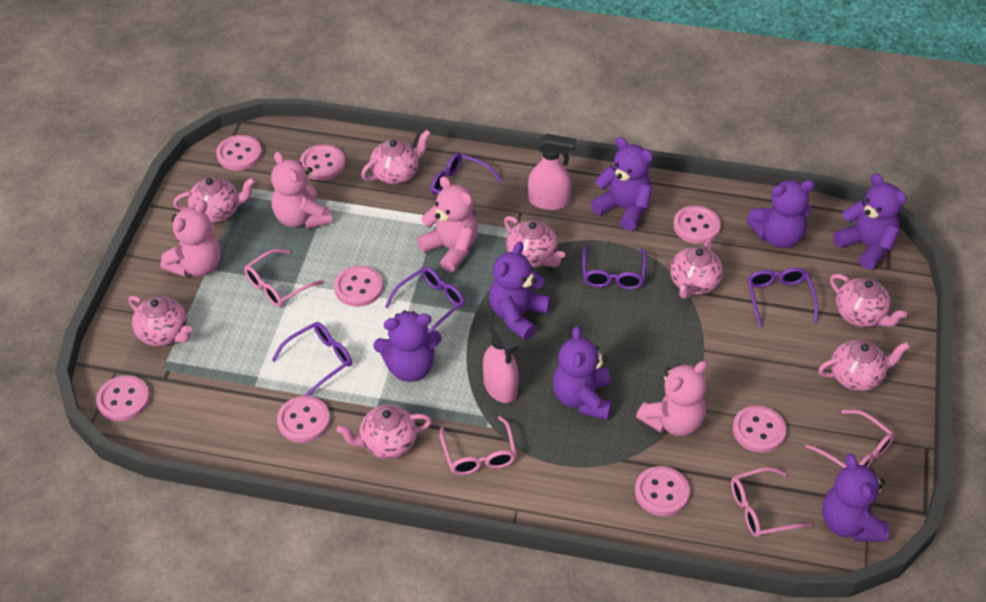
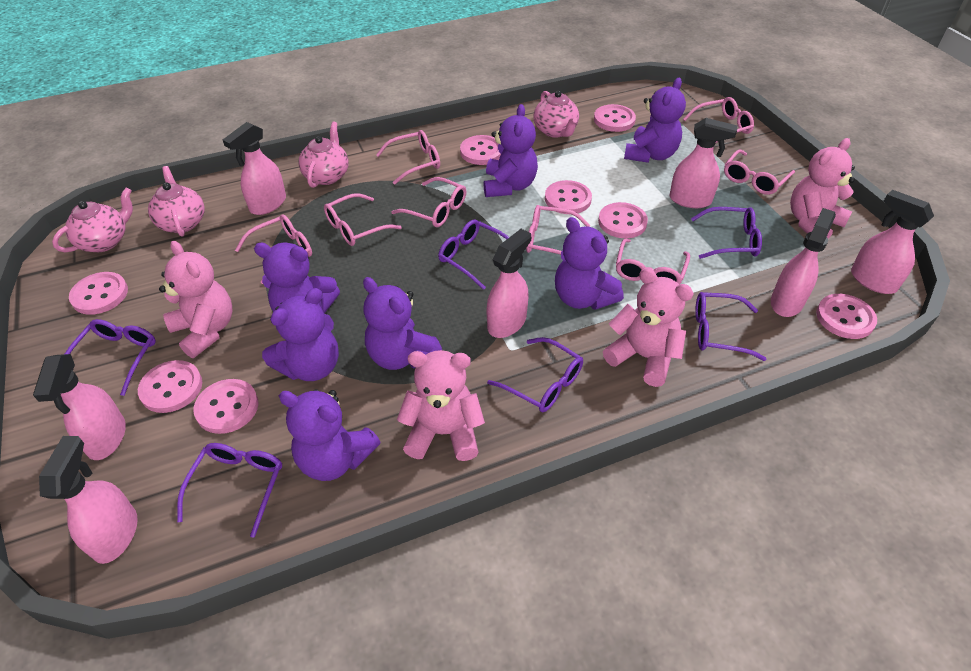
pink glasses: [244,249,324,307] [440,416,517,475] [731,467,812,537] [805,410,894,468] = 4 -> [235,215,312,284] [324,193,402,246] [376,130,440,185] [391,177,466,227] [526,205,590,255] [616,239,690,285] [683,97,754,143] [724,149,795,195] = 8
pink spray bottle: [483,319,519,403] [528,134,576,210] = 2 -> [33,354,126,460] [39,436,138,564] [223,122,286,215] [487,229,531,338] [670,118,737,208] [771,208,836,317] [851,190,934,294] = 7
pink teapot: [128,296,192,346] [173,177,255,223] [337,405,432,459] [361,130,431,184] [504,216,565,267] [670,238,723,299] [818,340,910,391] [830,274,907,327] = 8 -> [52,188,133,252] [148,166,204,236] [298,122,348,188] [533,91,579,138] = 4
purple glasses: [272,322,352,396] [385,267,465,333] [431,153,503,216] [583,245,647,290] [747,267,818,328] = 5 -> [65,319,156,396] [177,443,282,538] [438,219,509,290] [487,337,583,412] [691,207,762,259] [695,292,766,361] = 6

